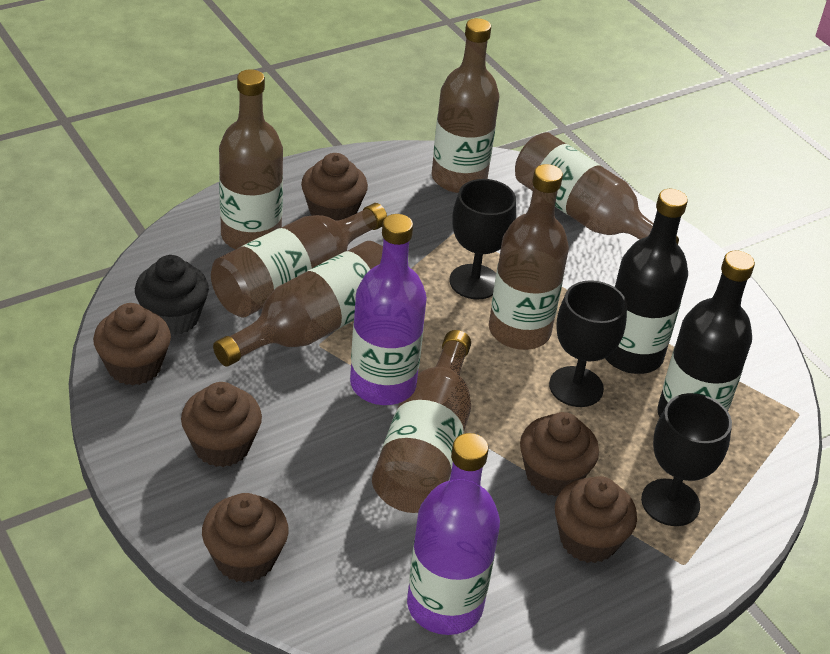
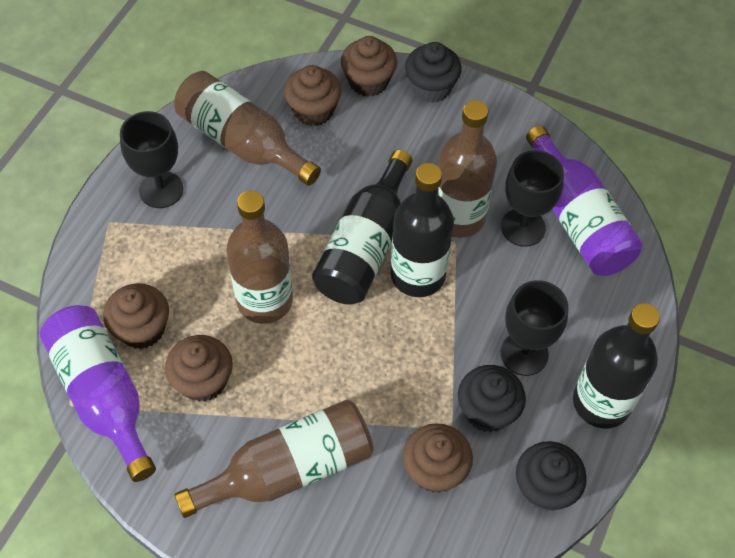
black bottle: [605,189,688,374] [657,251,755,417] = 2 -> [312,150,412,305] [390,163,454,297] [573,303,660,428] = 3
black cupcake: [135,255,209,335] = 1 -> [405,42,462,103] [458,365,526,433] [516,441,587,511] = 3
brown bottle: [211,203,387,317] [213,241,383,367] [219,69,283,249] [372,330,471,513] [431,18,499,193] [489,164,569,350] [515,132,679,245] = 7 -> [174,71,321,186] [174,400,374,518] [227,191,293,324] [438,100,497,237] = 4
brown cupcake: [93,303,171,385] [181,382,262,467] [202,493,288,583] [301,153,368,220] [520,412,599,497] [555,476,637,563] = 6 -> [103,283,169,349] [165,335,233,402] [284,65,342,126] [341,36,397,97] [403,423,473,493] = 5

